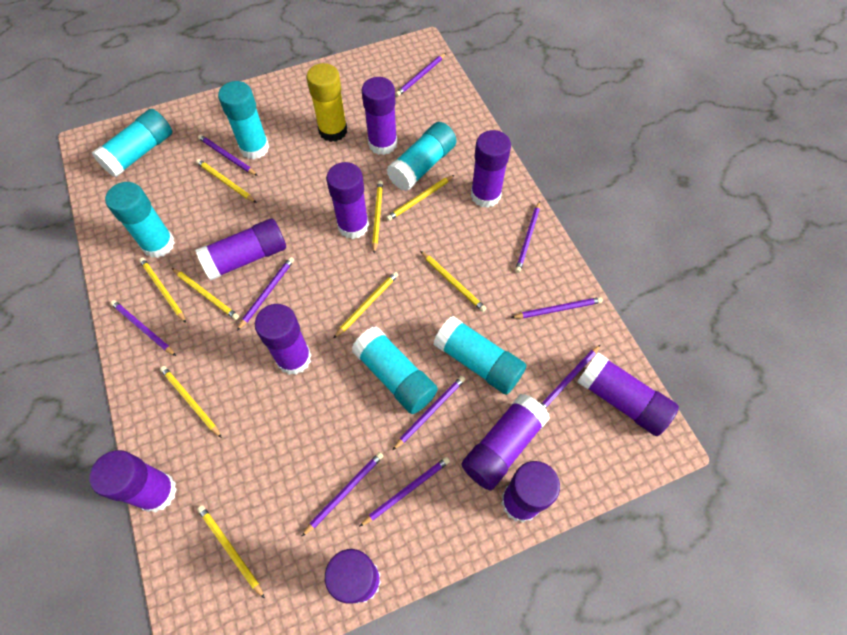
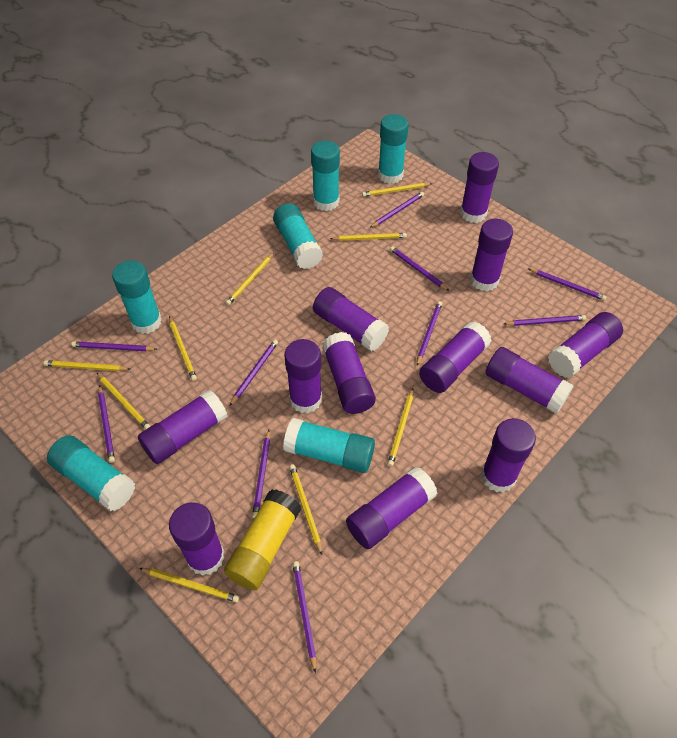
purple glue stick: [90,450,177,513] [195,218,286,281] [255,304,312,375] [325,549,381,604] [326,162,369,239] [362,77,397,155] [461,394,550,490] [471,130,511,208] [501,461,560,523] [577,352,679,436] = 10 -> [138,390,228,464] [169,502,225,576] [284,339,322,413] [313,287,389,351] [322,332,376,414] [346,466,437,549] [419,321,492,393] [460,152,499,223] [470,219,513,291] [481,418,536,493] [485,347,574,414] [548,312,623,378] = 12

